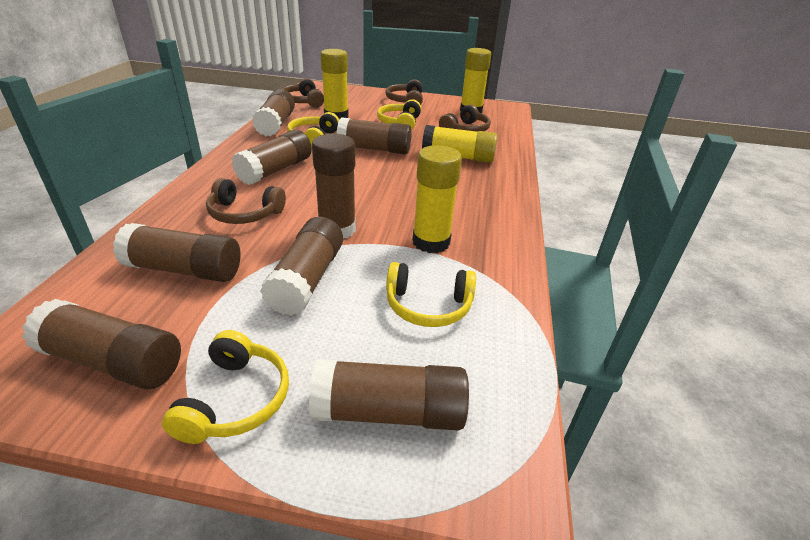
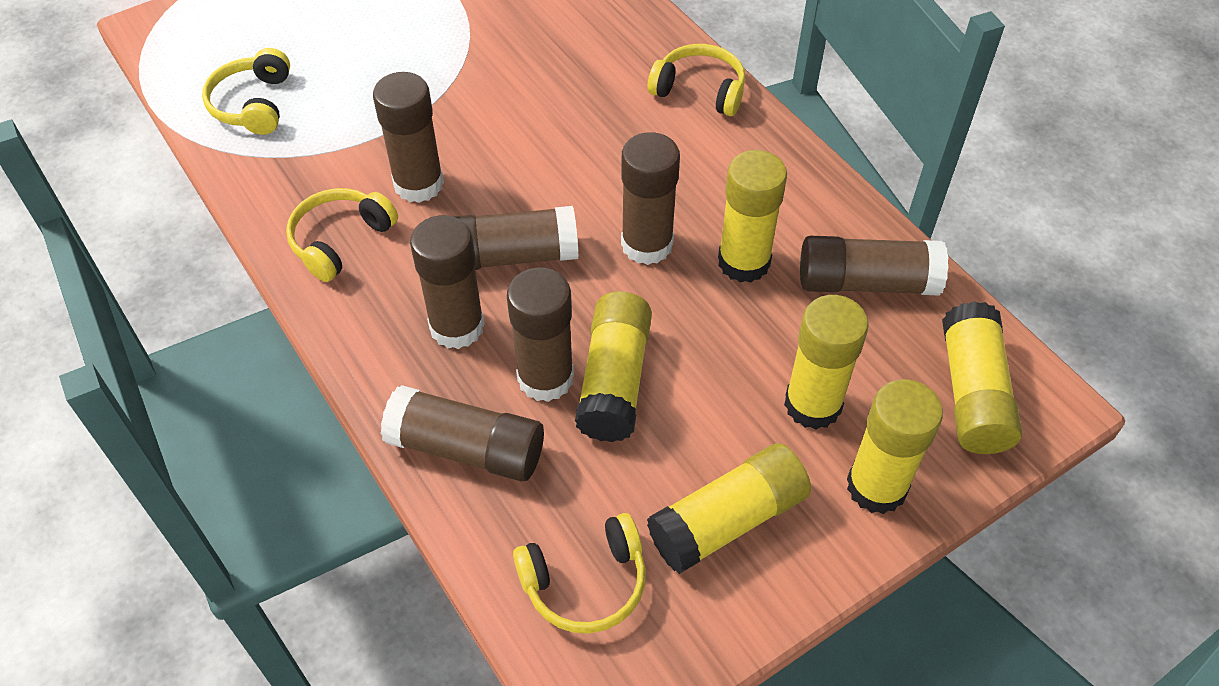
brown glue stick: [22,299,181,390] [113,223,241,282] [232,130,312,185] [252,89,295,136] [260,217,343,316] [309,359,469,431] [312,134,356,239] [337,117,412,154] = 8 -> [373,72,444,203] [380,385,544,481] [410,215,485,349] [456,206,579,270] [507,267,574,402] [621,132,680,265] [800,236,948,296] = 7
brown headphones: [206,178,286,224] [282,78,324,108] [386,79,423,105] [439,104,491,132] = 4 -> none = 0
yellow glue stick: [321,49,349,119] [413,145,462,253] [422,125,498,163] [460,48,491,113] = 4 -> [575,291,652,442] [647,443,811,574] [718,150,787,283] [784,295,869,429] [847,379,943,514] [942,301,1022,454] = 6

